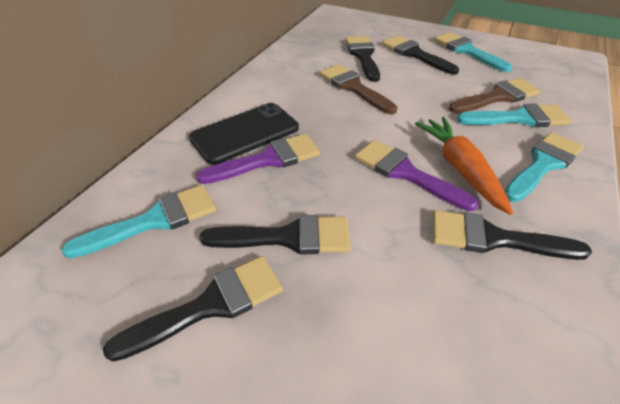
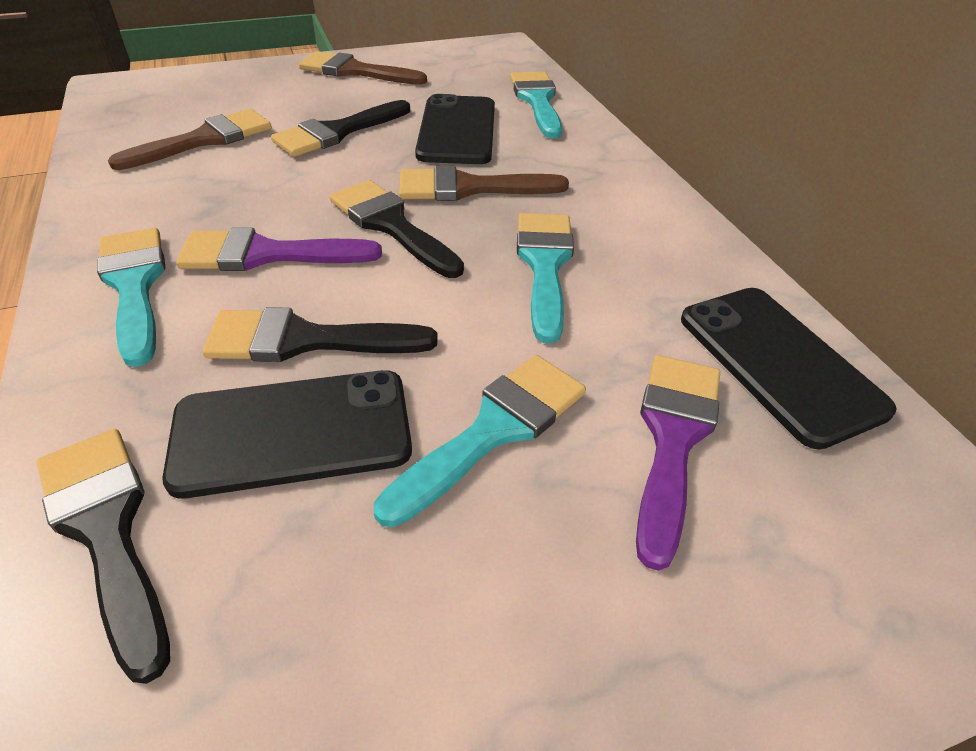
black brush: [103,256,283,362] [199,215,351,254] [345,36,380,82] [382,36,459,75] [433,210,592,260] = 5 -> [36,429,170,684] [202,307,438,362] [271,100,410,157] [330,180,464,278] = 4
black phone: [189,103,299,165] = 1 -> [162,370,412,499] [415,94,495,164] [681,288,897,450] = 3
brown brush: [320,64,397,114] [449,78,540,113] = 2 -> [108,109,272,170] [299,51,427,85] [399,166,569,201] = 3
orange carrot: [415,117,513,215] = 1 -> none = 0

